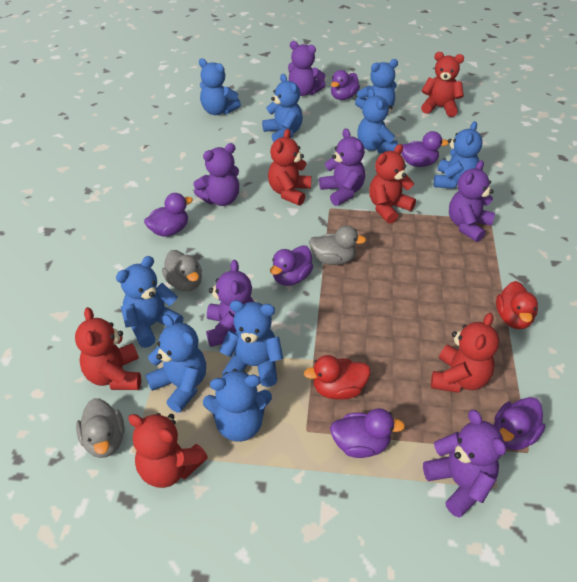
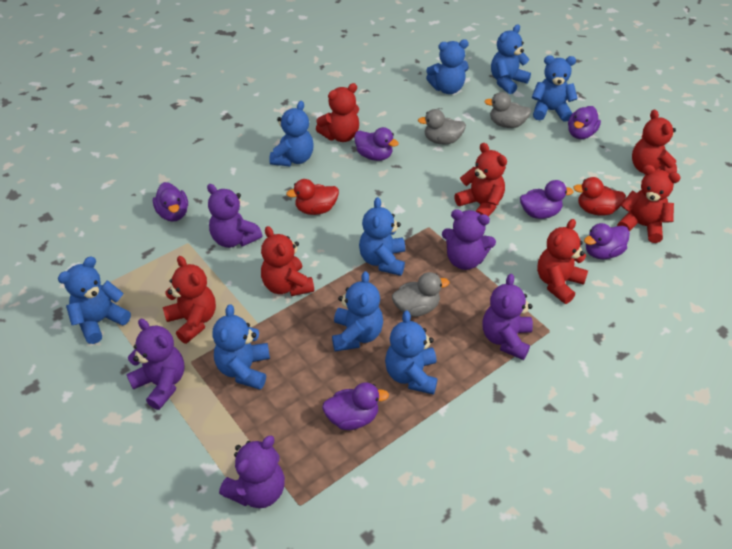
purple teddy bear: [193,143,239,206] [206,260,254,347] [288,41,326,96] [319,129,365,206] [423,410,506,518] [449,160,495,242] = 6 -> [126,319,184,410] [207,184,263,248] [219,436,285,508] [442,209,496,270] [483,274,533,360] = 5
red teddy bear: [75,307,141,390] [128,413,208,488] [268,129,311,206] [369,144,416,224] [421,52,464,117] [431,313,499,393] = 6 -> [163,256,216,344] [261,226,314,296] [316,83,359,142] [454,143,507,217] [537,219,588,304] [617,165,681,243] [632,109,677,174] = 7

